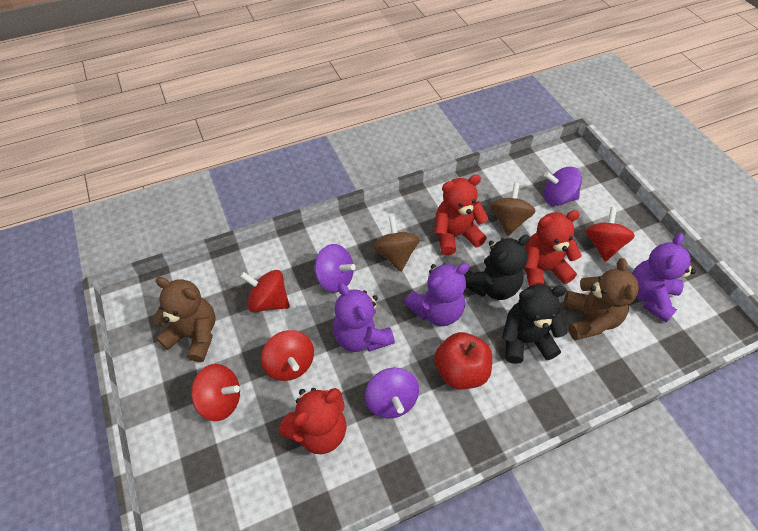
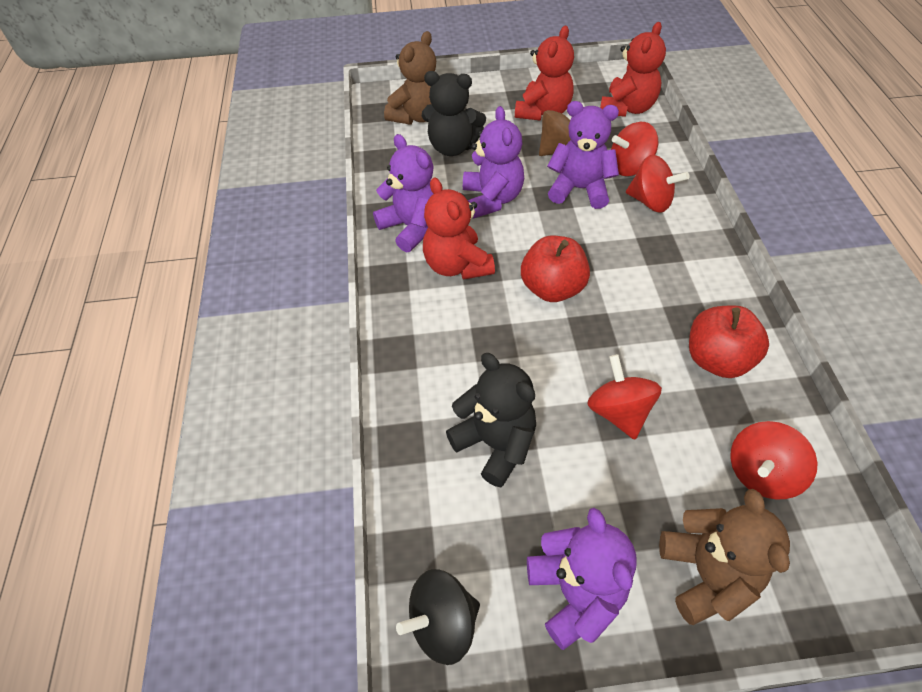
black spinning top: none = 0 -> [396,569,480,665] = 1
brown spinning top: [373,216,420,271] [490,183,536,236] = 2 -> [539,105,585,156] = 1
purple spinning top: [314,244,356,292] [365,368,419,419] [544,167,582,206] = 3 -> none = 0
purple teddy bear: [333,283,395,352] [404,263,470,326] [632,233,696,322] = 3 -> [373,134,434,253] [463,106,524,218] [527,508,636,650] [547,101,619,209] = 4
red apple: [434,332,492,389] = 1 -> [521,236,590,302] [689,305,769,378] = 2

